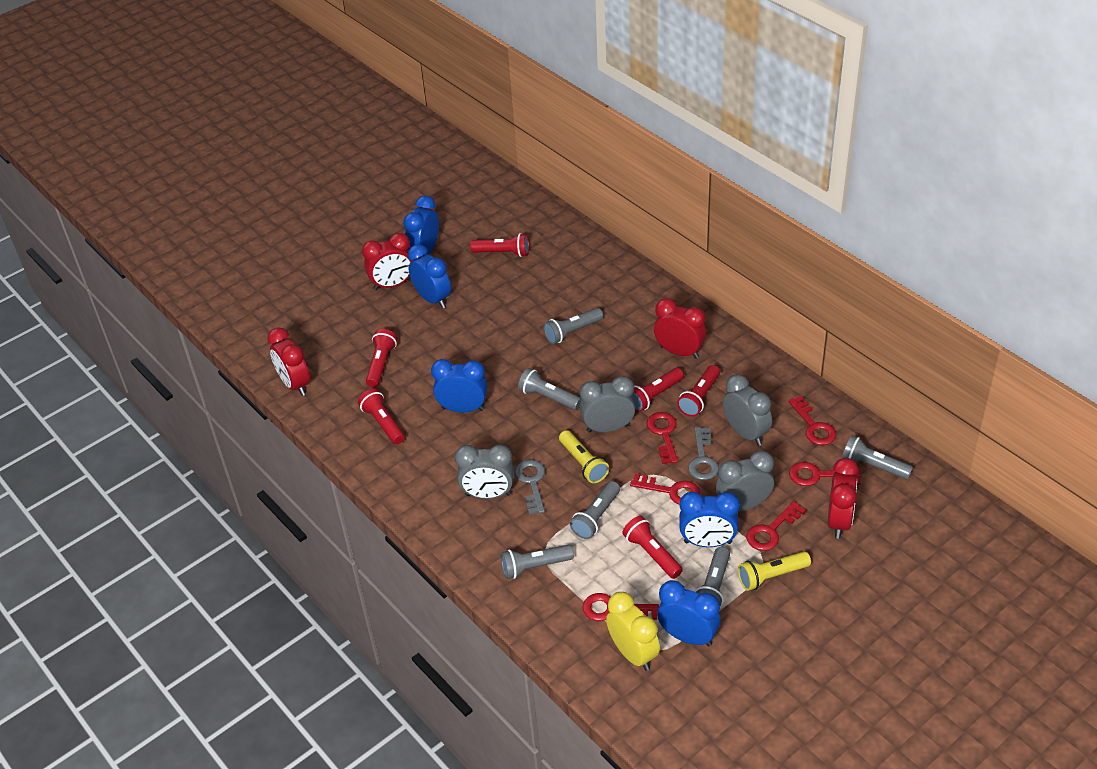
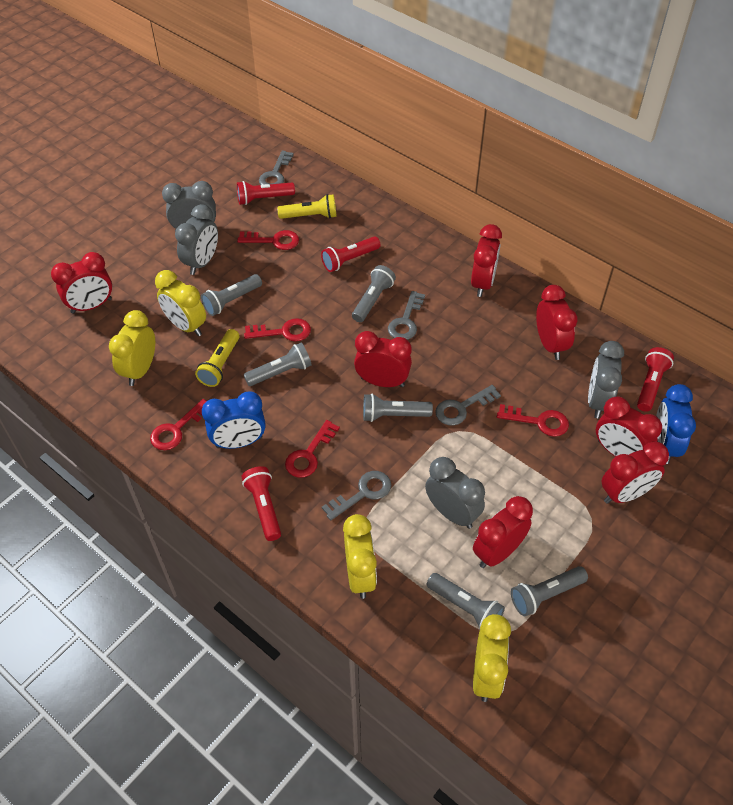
blue clock: [403,196,439,254] [408,244,451,308] [431,359,487,413] [657,580,721,647] [679,492,740,547] = 5 -> [202,391,266,449] [656,384,696,464] = 2
grey key: [515,459,545,515] [688,427,719,480] = 2 -> [259,150,294,185] [322,471,391,520] [388,291,425,340] [435,385,501,426] = 4
red clock: [267,327,310,396] [362,233,412,290] [654,298,706,359] [828,458,859,538] = 4 -> [51,252,112,314] [354,331,412,387] [471,224,502,297] [473,496,533,568] [536,285,578,360] [596,397,662,457] [602,441,669,504] = 7
red flashlight: [358,389,405,444] [366,329,397,387] [470,233,529,257] [622,516,683,579] [632,368,684,412] [677,365,720,417] = 6 -> [237,181,295,205] [242,466,281,541] [321,236,381,272] [637,347,674,412] = 4
red key: [582,593,659,621] [630,473,700,505] [647,412,678,464] [746,501,806,551] [788,396,836,445] [789,462,861,486] = 6 -> [150,399,206,450] [237,230,299,250] [244,318,311,341] [285,420,340,478] [497,404,569,437] = 5
yellow clock: [606,592,660,671] = 1 -> [109,310,155,386] [155,270,206,336] [343,514,377,599] [473,614,511,702] = 4

